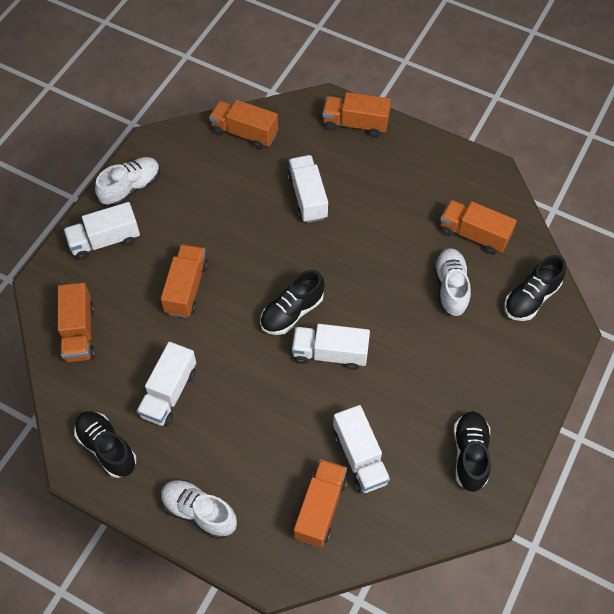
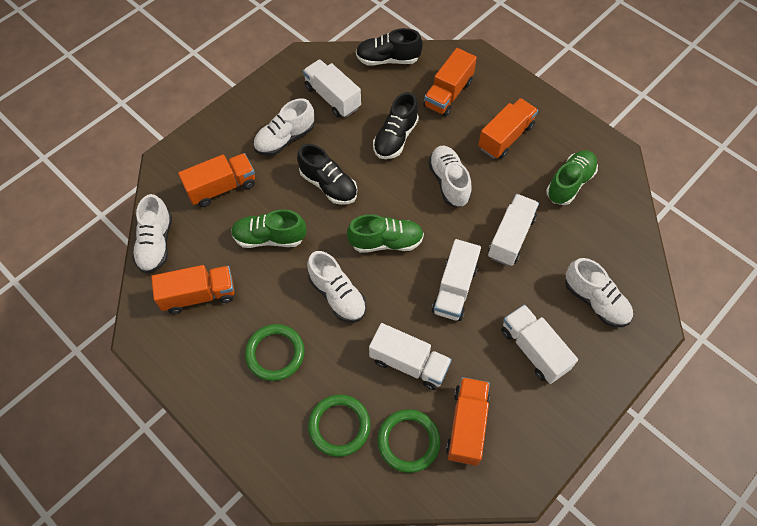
black shoe: [74,411,136,478] [260,270,324,335] [454,411,491,492] [504,255,566,321] = 4 -> [297,144,357,205] [356,28,423,66] [373,92,419,159] = 3
green ring: none = 0 -> [245,324,305,381] [308,394,371,457] [377,409,441,473] = 3
green shoe: none = 0 -> [231,209,307,248] [347,214,424,253] [546,151,598,205] = 3
orange truck: [58,282,95,362] [161,244,208,318] [209,100,278,149] [294,459,348,548] [322,92,391,137] [440,200,517,255] = 6 -> [151,265,234,314] [178,153,255,207] [423,48,477,116] [446,377,490,466] [478,98,538,159] = 5
white shoe: [95,157,160,207] [161,480,237,539] [434,248,471,316] = 3 -> [132,194,172,274] [253,98,314,156] [307,251,367,323] [428,146,472,207] [565,258,633,327] = 5

